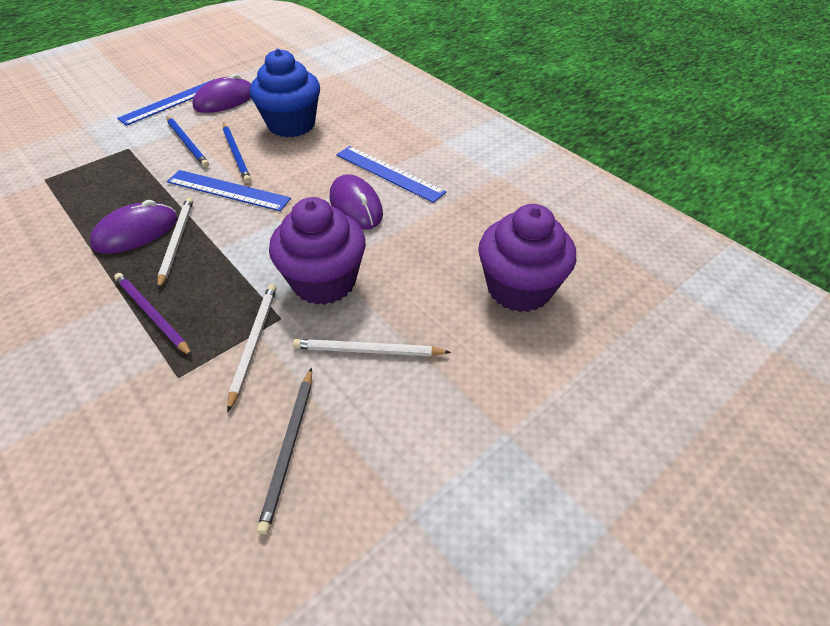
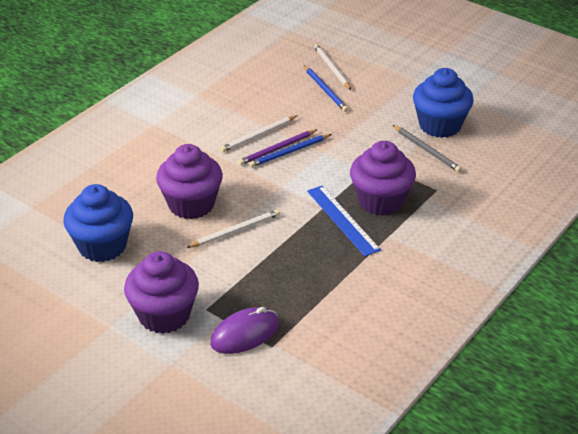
blue cupcake: [250,49,320,138] = 1 -> [63,184,133,262] [413,68,474,138] = 2
blue ruler: [117,79,215,126] [167,170,291,211] [336,146,446,203] = 3 -> [307,185,381,256] = 1
purple cupcake: [269,197,366,305] [478,204,576,312] = 2 -> [124,251,199,334] [156,144,223,219] [350,141,416,216] = 3
purple mouse: [90,200,177,254] [192,74,251,113] [330,174,383,230] = 3 -> [210,307,279,354] = 1

